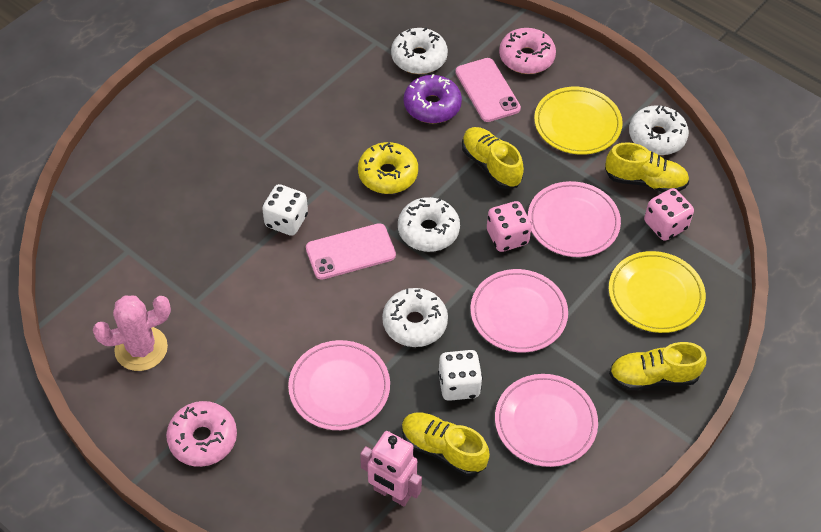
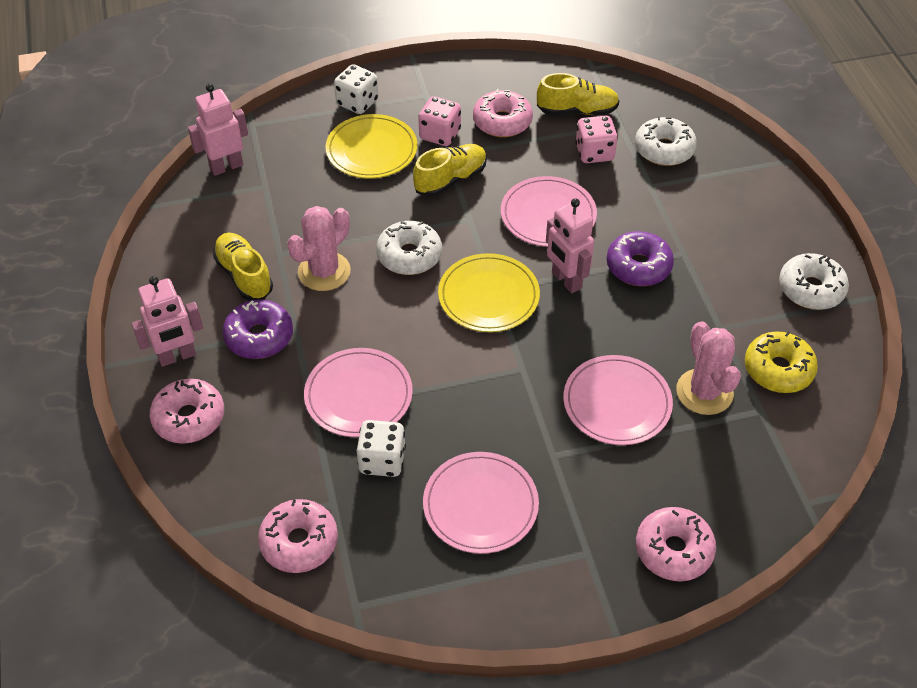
pink cactus: [93,295,171,371] = 1 -> [287,206,351,291] [676,321,741,415] = 2
pink donut: [166,401,237,467] [499,28,556,74] = 2 -> [150,379,224,444] [258,499,338,573] [473,89,533,137] [636,507,716,581] = 4
pink phone: [306,223,396,280] [456,58,521,122] = 2 -> none = 0
pink robot: [360,431,422,506] = 1 -> [132,276,203,367] [188,84,248,176] [546,198,594,293] = 3
purple donut: [404,74,462,123] = 1 -> [222,300,293,359] [607,231,674,286] = 2
white donut: [382,288,448,347] [391,28,448,74] [398,197,460,252] [629,105,689,155] = 4 -> [376,221,442,275] [635,116,697,166] [779,253,849,310] = 3
yellow shoe: [402,413,490,476] [462,127,524,189] [605,142,689,192] [609,342,706,390] = 4 -> [213,233,273,301] [413,144,487,197] [537,73,619,115] = 3

